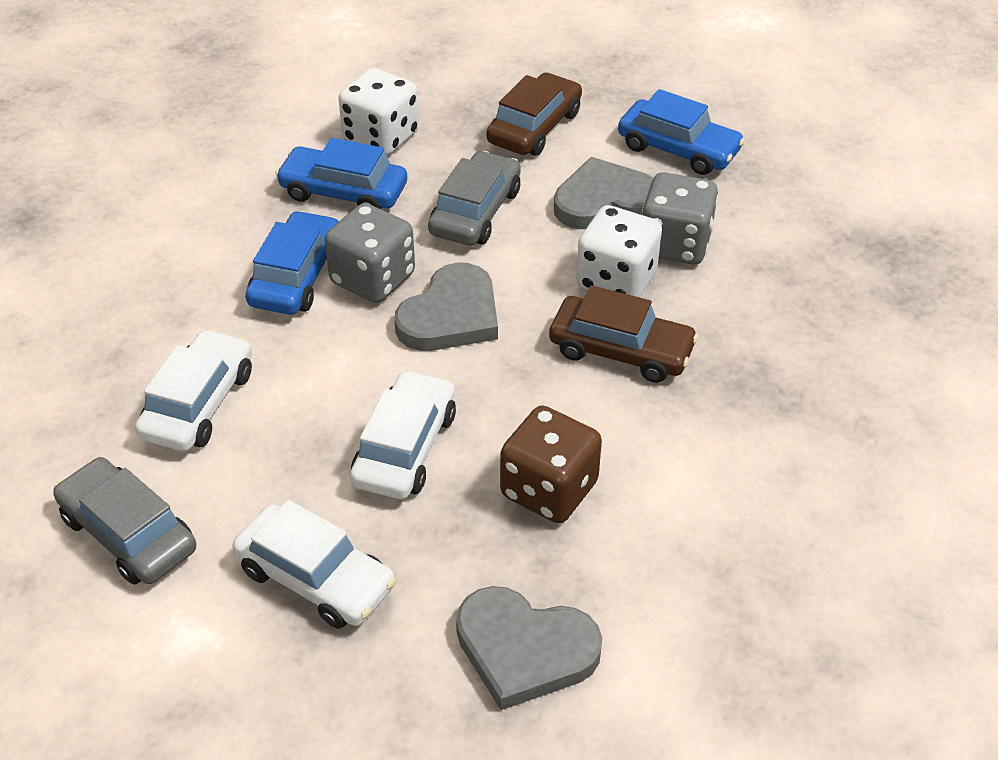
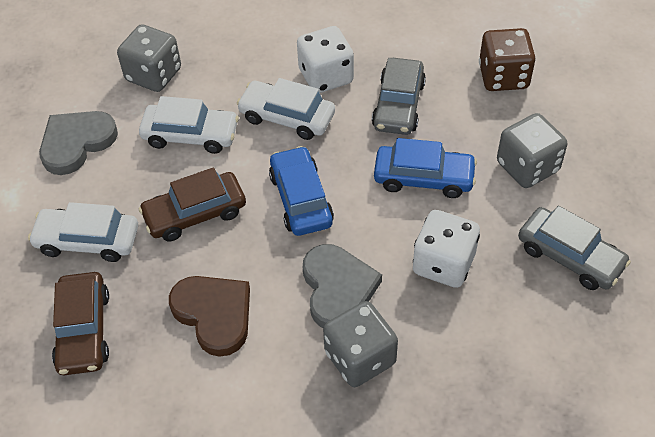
blue car: [245,211,339,315] [275,138,407,209] [618,89,745,175] = 3 -> [269,146,334,236] [374,138,477,198] = 2
brown heart: none = 0 -> [169,276,250,357] = 1
grey dice: [324,203,415,303] [642,172,718,265] = 2 -> [117,24,181,92] [323,301,398,387] [497,113,567,188] = 3
grey heart: [394,262,498,351] [456,586,602,710] [554,157,654,229] = 3 -> [39,111,118,175] [303,244,382,328] = 2

